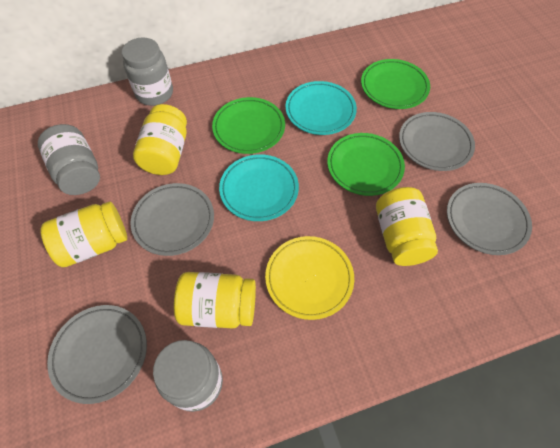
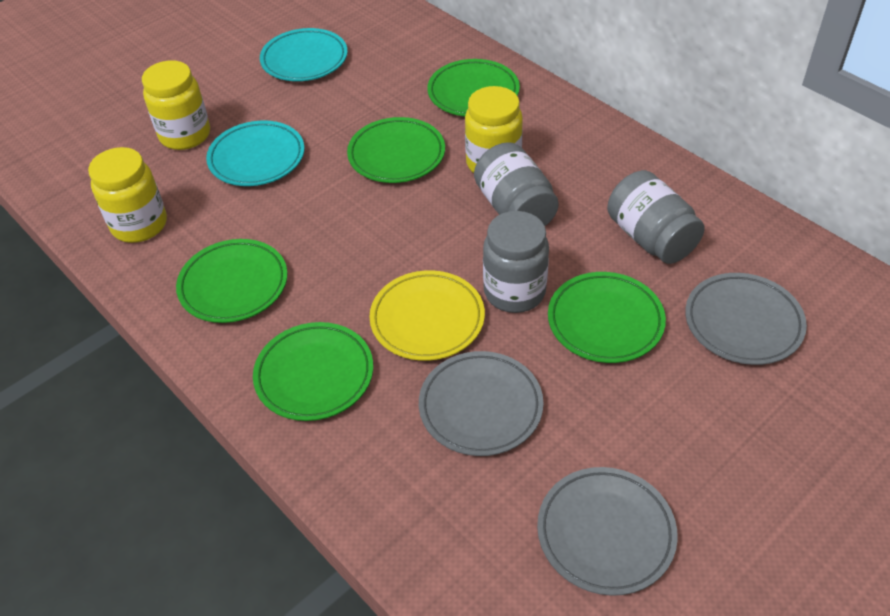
green plate: [212,97,285,154] [327,133,405,196] [361,59,430,109] = 3 -> [176,239,288,323] [253,322,373,421] [347,117,445,183] [427,59,520,116] [548,272,666,363] = 5
grey plate: [47,305,147,404] [131,183,214,256] [399,112,475,171] [447,183,532,255] = 4 -> [419,351,544,456] [537,467,678,596] [685,273,807,365] = 3
yellow jar: [40,201,127,267] [133,104,187,175] [174,272,256,328] [376,187,438,266] = 4 -> [88,147,167,243] [142,60,210,150] [465,86,523,173] = 3

